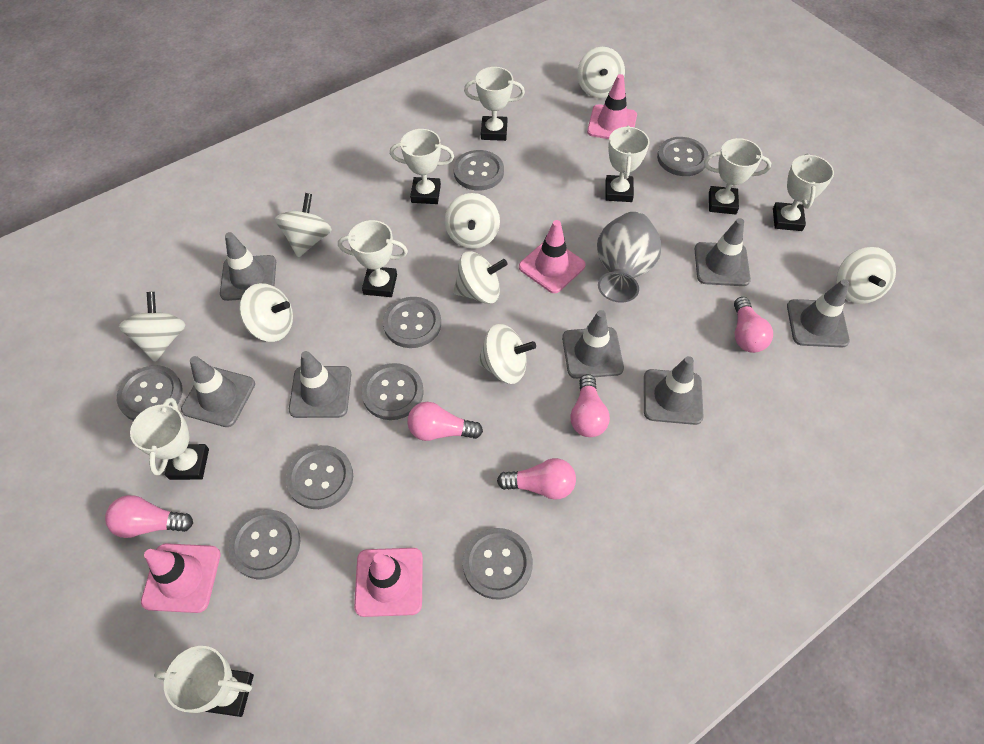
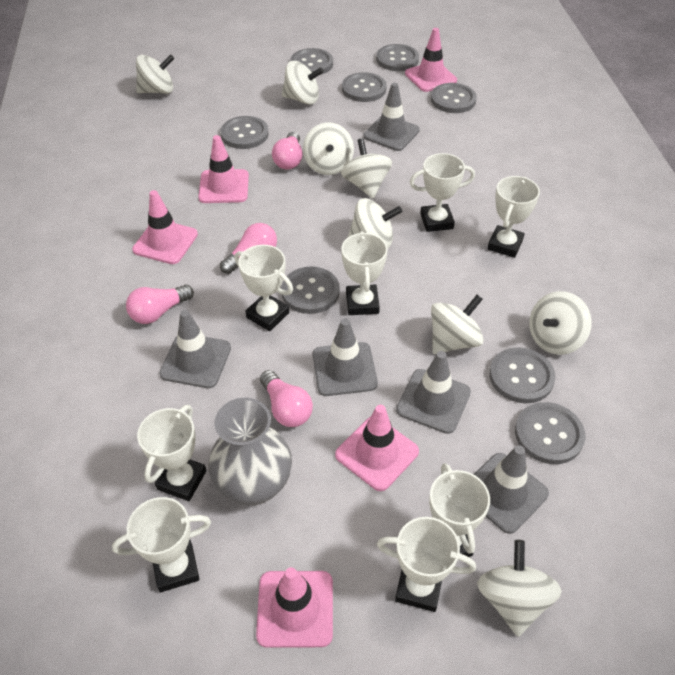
grey traffic cone: [181,356,255,427] [220,232,276,301] [289,351,351,418] [562,310,624,379] [644,356,704,425] [694,218,751,286] [787,279,850,347] = 7 -> [159,310,231,388] [313,318,378,396] [363,83,420,151] [396,351,471,434] [473,445,549,534] = 5
pink light bulb: [105,495,193,538] [407,402,483,441] [497,458,576,500] [570,374,610,437] [734,297,773,353] = 5 -> [126,285,194,324] [220,223,277,274] [260,370,313,427] [272,132,303,169] = 4
pink traffic cone: [141,543,221,613] [354,548,423,617] [519,220,586,293] [587,74,637,139] = 4 -> [132,190,198,264] [198,135,249,203] [256,567,333,648] [335,405,419,491] [405,28,457,92] = 5

